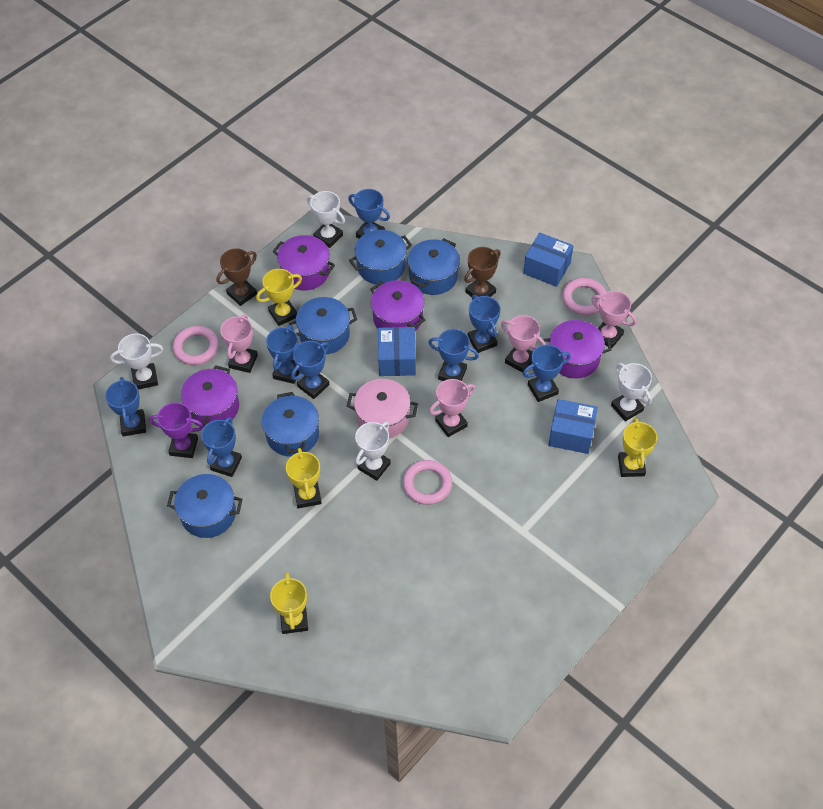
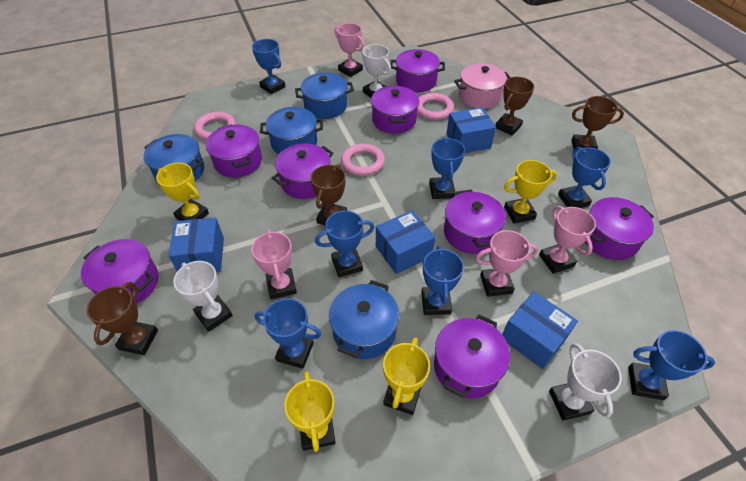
blue box: [378,327,416,376] [523,233,573,287] [548,399,598,454] = 3 -> [168,218,224,272] [376,210,435,274] [446,107,496,153] [502,291,578,369] = 4
blue pot: [167,474,243,538] [262,392,319,457] [289,297,357,355] [349,230,412,284] [407,238,460,295] = 5 -> [144,134,204,183] [260,107,323,154] [295,73,354,119] [329,280,399,359] = 4
blue trophy: [105,377,146,436] [201,417,242,477] [266,325,300,384] [291,341,329,399] [348,189,390,239] [428,329,479,381] [468,295,501,353] [523,344,571,402] = 8 -> [252,39,286,94] [255,298,322,369] [315,210,375,277] [421,246,464,315] [429,137,465,199] [558,147,611,208] [628,330,715,400] = 7
brown trophy: [217,248,257,306] [464,247,501,297] = 2 -> [87,282,158,355] [311,164,347,225] [495,77,534,136] [572,96,624,149] = 4
purple pot: [181,365,239,428] [273,235,335,290] [370,280,425,331] [543,320,611,379] = 4 -> [81,239,158,304] [206,124,262,178] [272,143,333,199] [371,86,419,134] [390,49,445,93] [434,315,510,398] [444,190,506,254] [585,197,654,260] = 8
purple trophy: [149,402,204,458] = 1 -> none = 0
white trophy: [110,334,163,390] [307,191,345,248] [355,422,391,481] [611,363,652,421] = 4 -> [173,261,233,332] [361,44,391,98] [549,343,622,421] = 3

